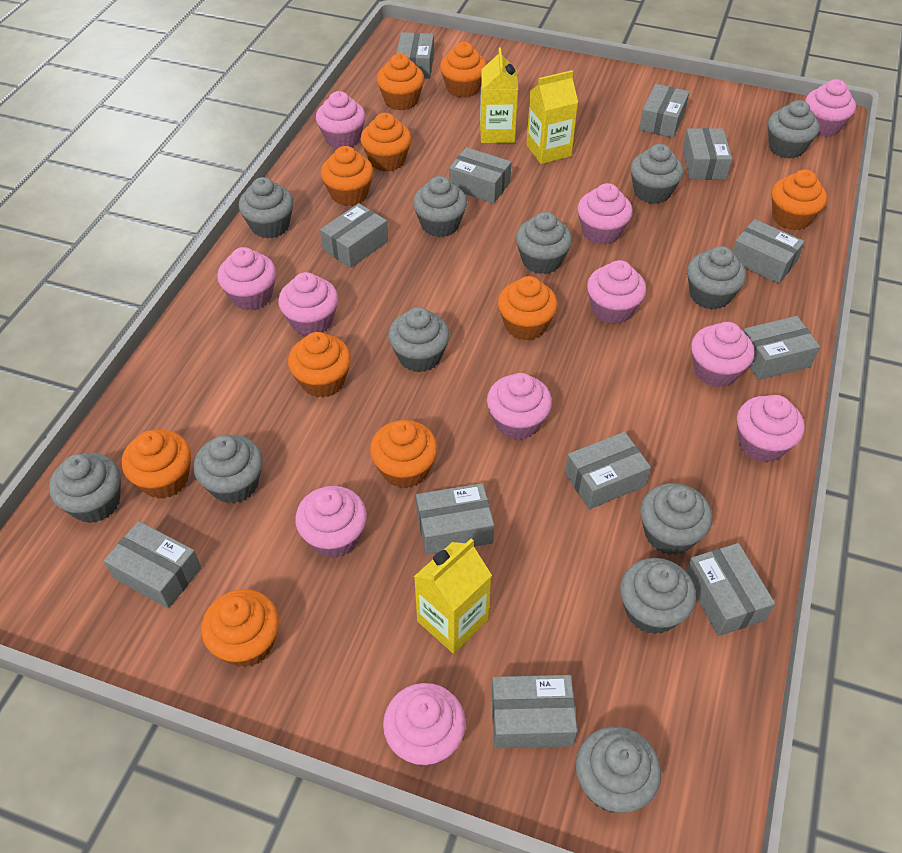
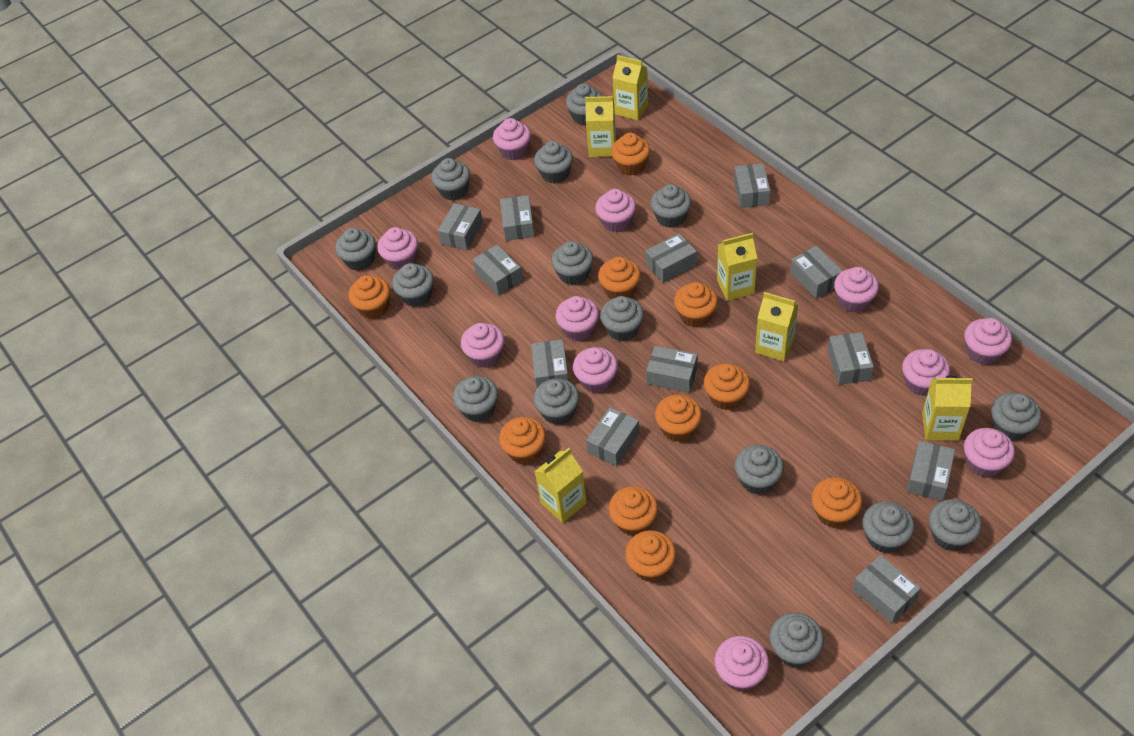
grey cupcake: [49,453,121,523] [193,435,263,504] [239,177,293,239] [388,307,450,372] [413,176,467,237] [516,212,572,274] [576,726,661,813] [620,558,696,634] [631,144,684,204] [640,483,712,555] [687,246,746,310] [768,100,820,159] = 12 -> [335,228,376,271] [392,263,434,307] [431,158,470,201] [453,376,498,422] [533,378,579,425] [534,141,573,184] [551,241,593,285] [566,83,602,125] [600,296,644,341] [650,184,691,228] [735,445,784,494] [770,613,824,667] [862,501,915,553] [929,499,982,551] [991,392,1042,441] = 15
yellow carton: [414,539,492,653] [480,48,518,143] [526,70,578,164] = 3 -> [534,448,587,523] [585,96,616,157] [612,55,648,120] [717,233,757,301] [755,292,798,361] [922,376,973,440] = 6

